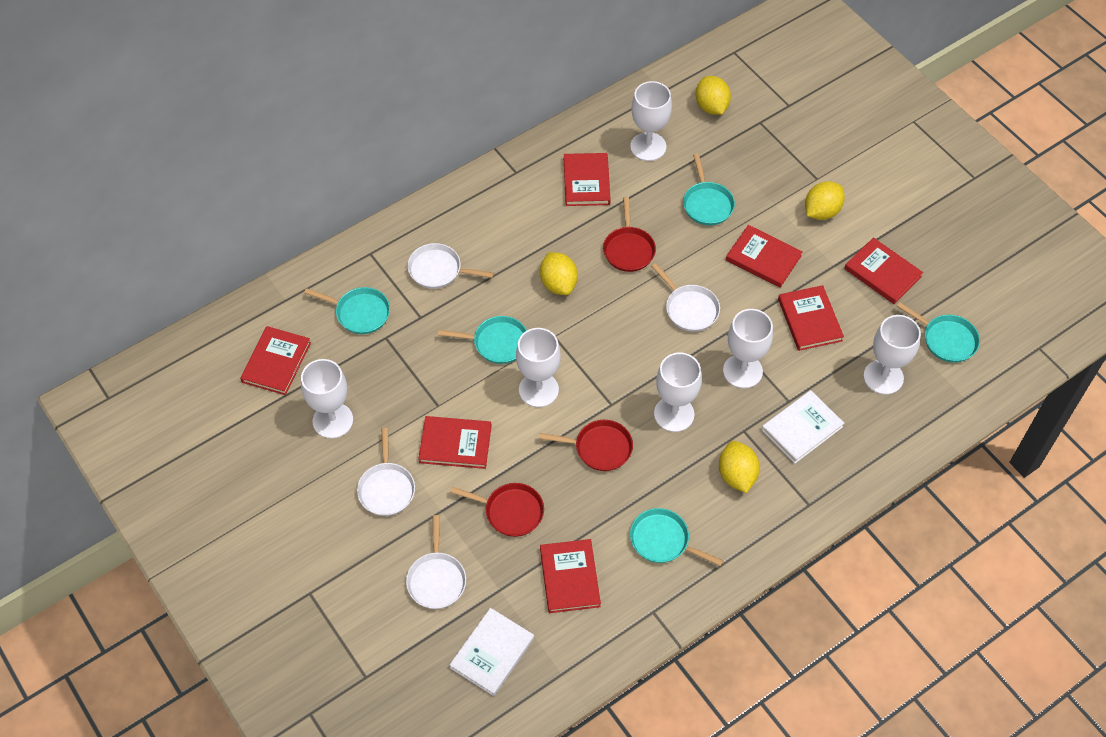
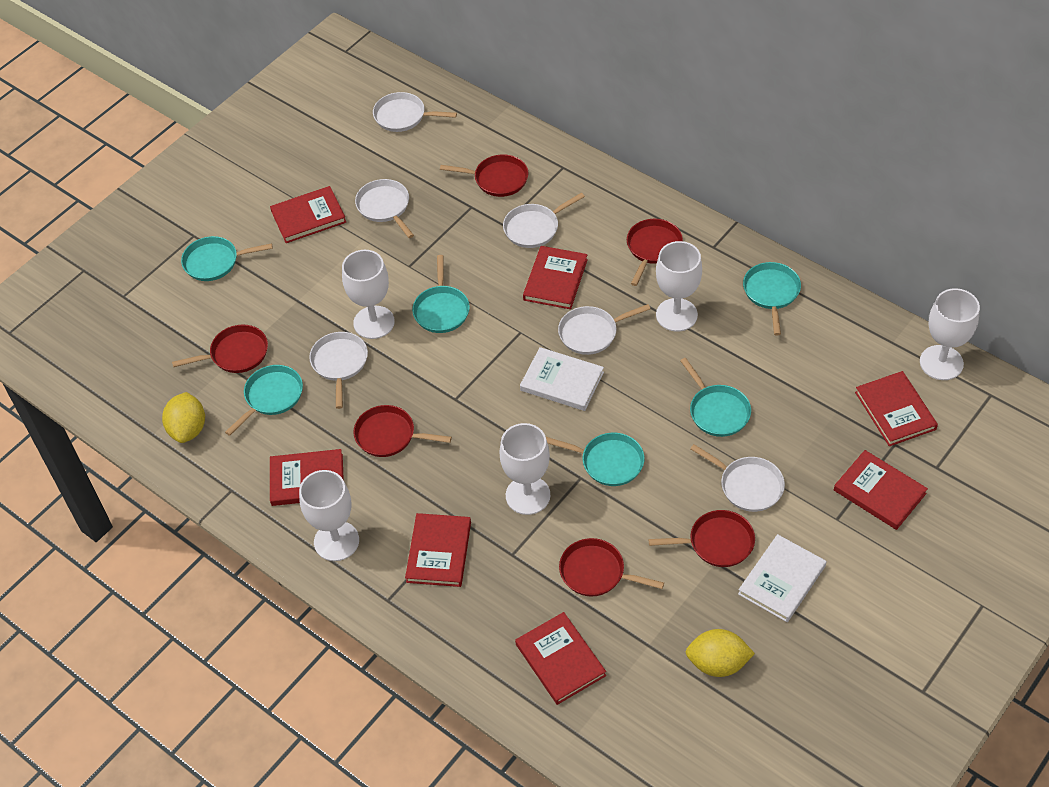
red pan: [450,483,544,537] [539,420,633,471] [603,197,656,272] = 3 -> [172,325,268,373] [354,405,452,457] [440,155,528,197] [559,538,664,597] [627,219,683,286] [649,510,755,567] = 6
turquoise pan: [304,287,390,334] [438,316,527,364] [630,508,723,566] [683,154,735,225] [897,302,980,363] = 5 -> [181,236,273,281] [225,365,303,436] [412,255,470,333] [546,433,644,486] [680,358,751,437] [743,262,801,336] = 6
white goblet: [301,359,353,439] [516,328,561,407] [630,81,672,161] [654,352,702,432] [723,309,773,388] [863,315,921,395] = 6 -> [299,470,359,561] [342,250,395,339] [500,423,550,515] [656,241,702,332] [920,288,980,380] = 5
white pan: [357,428,415,516] [406,515,466,609] [407,243,494,289] [651,263,720,332] = 4 -> [309,332,368,409] [355,179,414,238] [373,92,457,132] [503,193,585,248] [558,304,650,355] [690,444,785,512] = 6
yellow lemon: [540,252,578,295] [695,76,731,115] [719,441,760,493] [805,181,845,220] = 4 -> [162,392,205,443] [686,629,755,677] = 2

